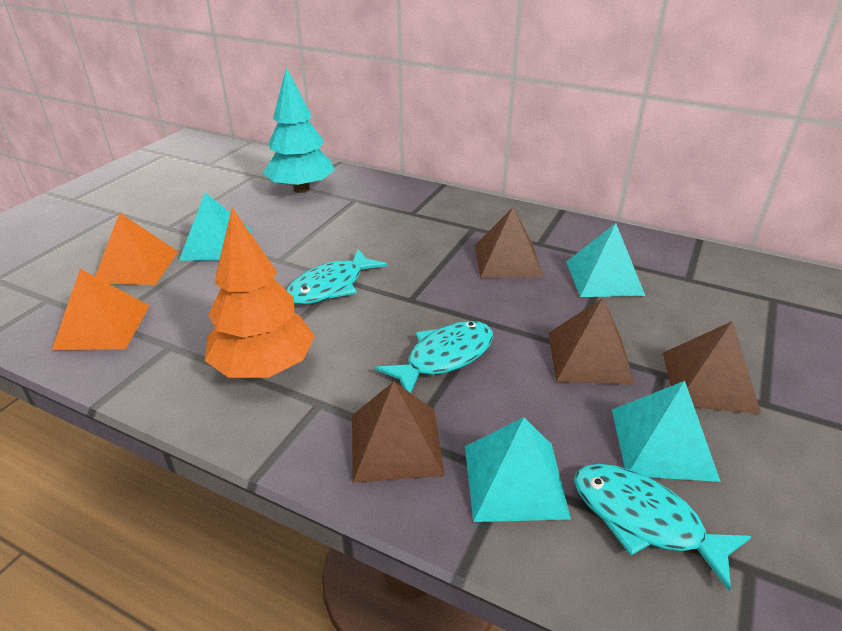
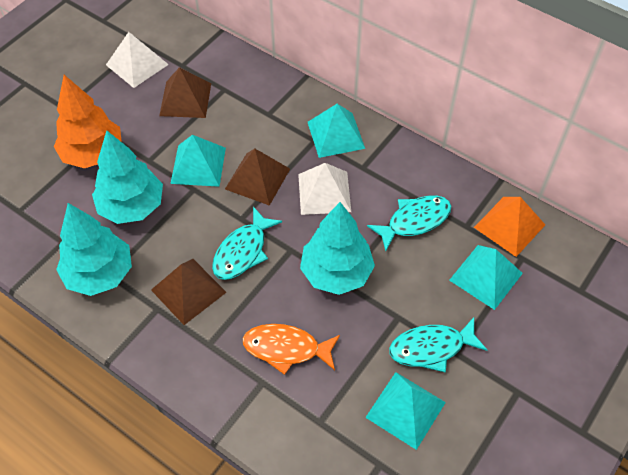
brown pyramid: [352,381,445,483] [475,207,543,278] [548,298,635,385] [663,321,761,414] = 4 -> [151,259,227,325] [159,67,211,118] [225,148,290,206] = 3
orange fish: none = 0 -> [243,324,340,375] = 1
orange pyramid: [52,269,150,350] [95,212,178,285] = 2 -> [474,197,545,257] = 1
turquoise tree: [263,67,335,193] = 1 -> [56,203,132,296] [92,131,163,224] [300,202,375,295] = 3
white pyramid: none = 0 -> [106,32,169,88] [298,163,351,215] = 2

